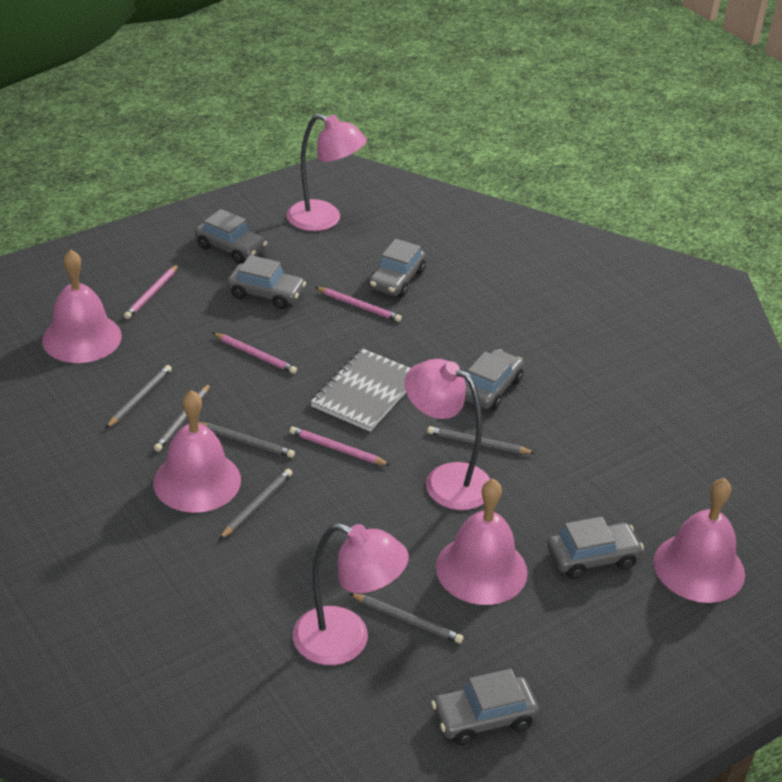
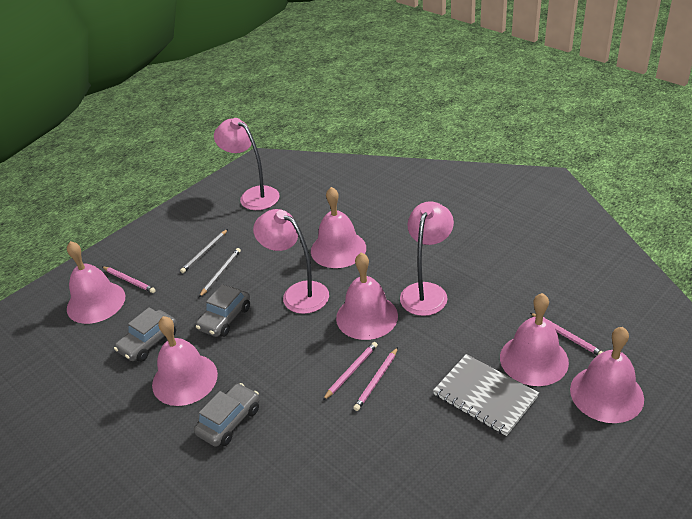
grey car: [195,209,268,264] [227,255,306,309] [368,239,426,297] [431,669,539,745] [465,349,524,410] [547,517,644,579] = 6 -> [114,307,177,362] [194,383,259,447] [196,284,250,337] = 3
grey pencil: [106,365,172,428] [154,383,211,452] [198,422,295,458] [219,469,292,540] [349,593,463,644] [427,426,535,454] = 6 -> [180,229,228,273] [199,248,241,297] = 2
pink bell: [42,250,122,363] [153,390,241,513] [436,479,528,605] [654,478,745,603] = 4 -> [67,241,125,324] [152,316,218,406] [311,187,366,268] [336,253,398,340] [500,293,569,386] [570,327,644,423] = 6

